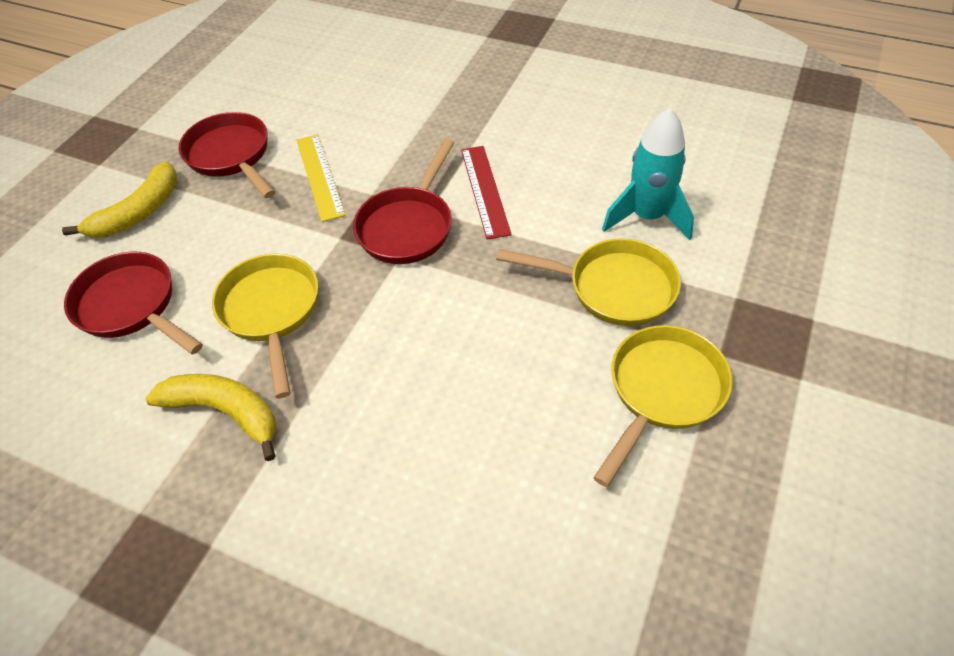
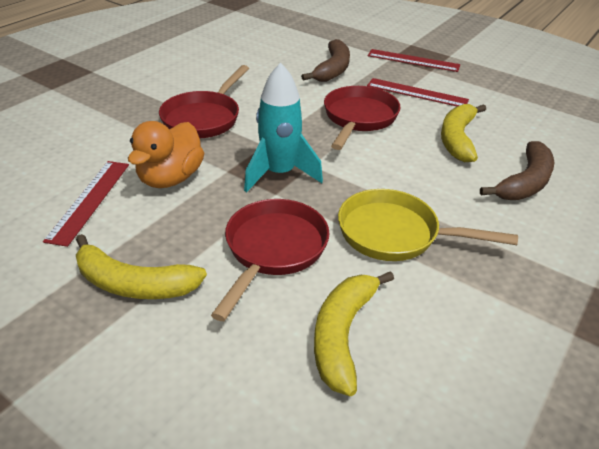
brown banana: none = 0 -> [301,39,350,82] [480,141,554,200] = 2
orange duck: none = 0 -> [128,121,204,188] = 1
red ruler: [461,146,512,240] = 1 -> [43,161,129,247] [367,78,469,106] [368,49,460,72] = 3
yellow banana: [62,161,177,238] [145,374,276,461] = 2 -> [76,234,207,299] [314,271,394,396] [441,104,486,162] = 3
yellow pan: [212,253,318,399] [496,238,681,326] [593,325,732,487] = 3 -> [338,189,518,261] = 1
yellow ruler: [296,134,346,222] = 1 -> none = 0

